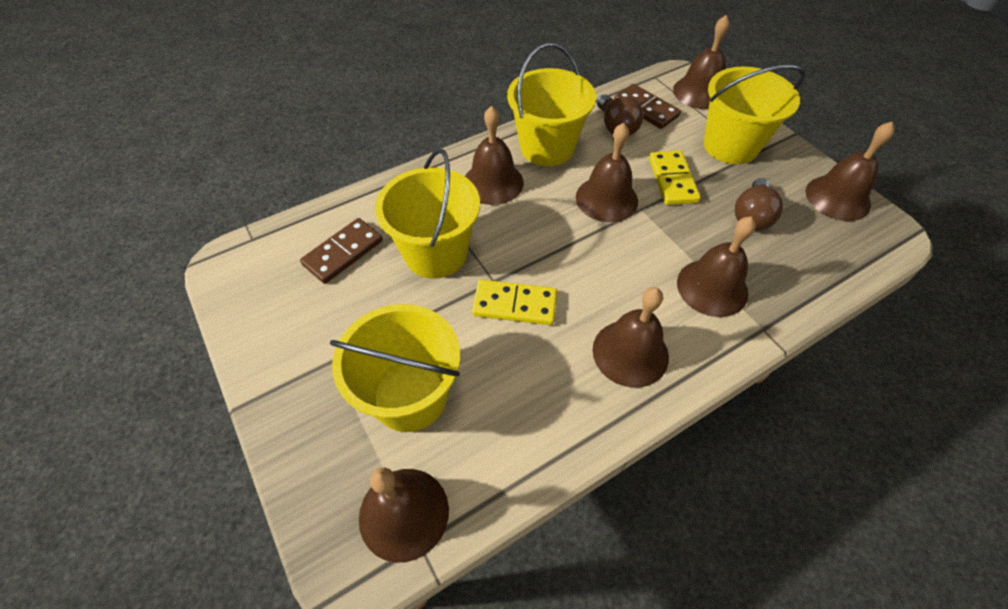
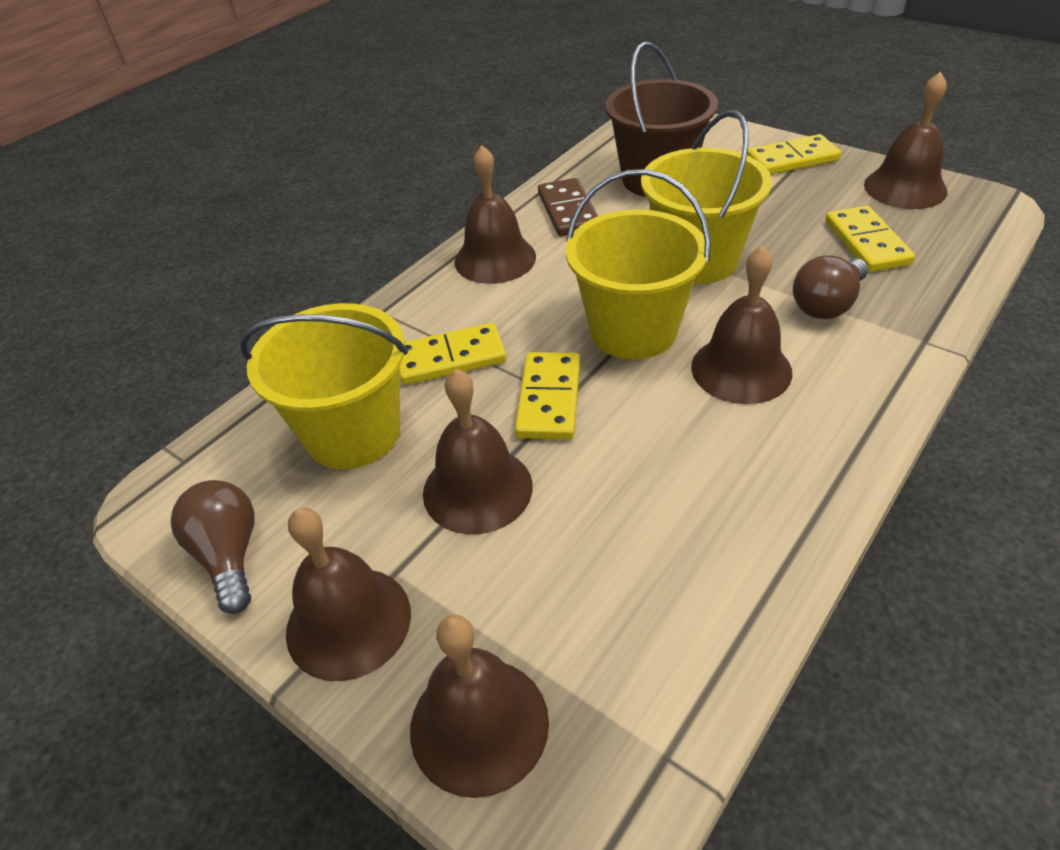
brown bell: [359,468,449,563] [465,106,524,205] [576,123,638,222] [593,287,669,388] [673,15,730,109] [677,216,756,317] [806,122,895,221] = 7 -> [286,508,411,681] [410,615,549,798] [423,369,533,534] [454,145,536,284] [691,245,792,404] [864,72,948,209] = 6
brown bucket: none = 0 -> [605,42,718,197] = 1
brown domino: [300,218,383,284] [614,84,681,129] = 2 -> [538,178,598,236] = 1
yellow bucket: [330,304,460,432] [375,149,480,279] [507,43,596,166] [704,65,805,164] = 4 -> [240,303,408,469] [566,169,711,359] [641,110,772,284] = 3
yellow domino: [472,280,557,325] [649,151,700,205] = 2 -> [400,323,507,385] [515,352,580,440] [747,134,841,175] [825,206,915,272] = 4

